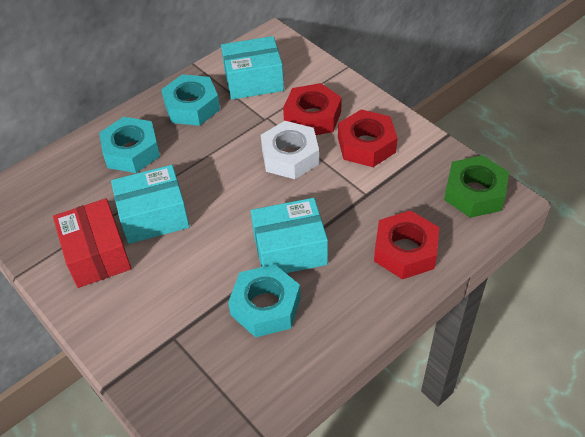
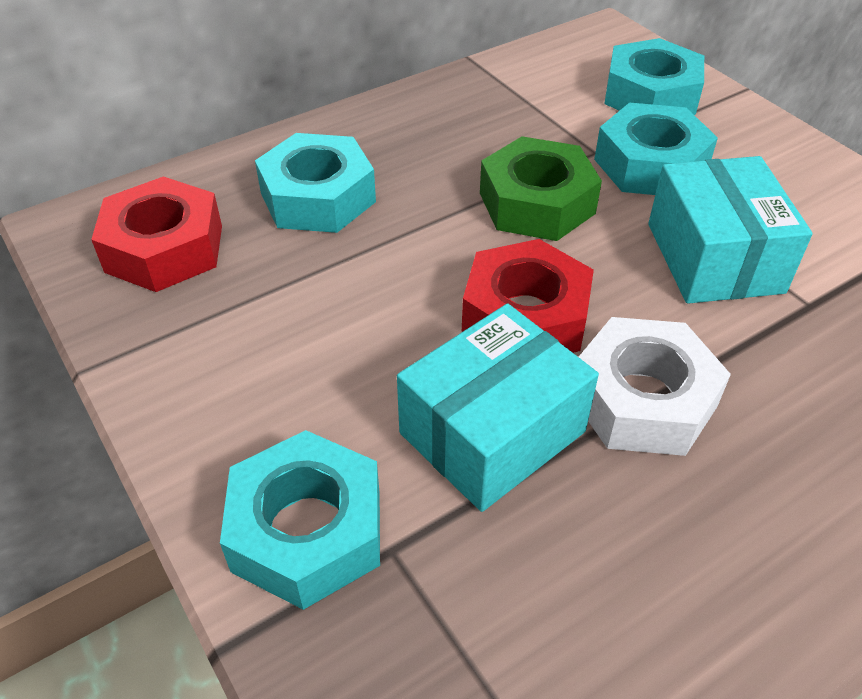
red box: [53,198,131,288] = 1 -> none = 0
red nut: [283,83,342,135] [338,109,398,167] [374,210,439,279] = 3 -> [91,176,222,292] [462,239,594,353] = 2
turquoise box: [111,165,190,244] [221,36,284,100] [251,198,328,273] = 3 -> [397,304,599,512] [648,156,813,304] = 2
turquoise nut: [99,117,160,173] [161,74,220,126] [228,264,301,338] = 3 -> [220,430,380,610] [255,133,376,233] [594,102,718,195] [604,38,704,115] = 4

